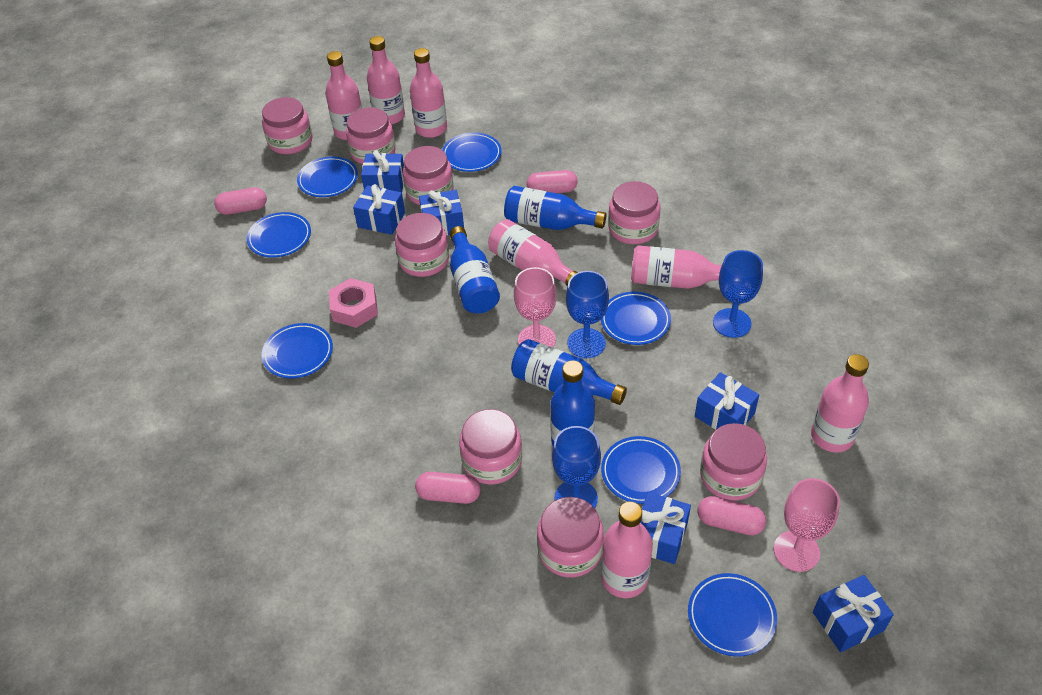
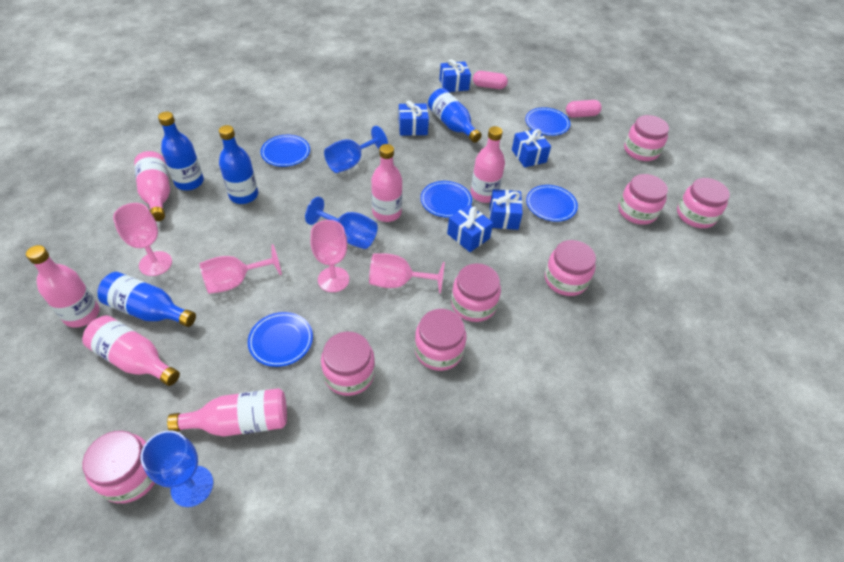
blue gift: [353,184,405,235] [361,150,404,192] [419,190,464,236] [640,492,691,564] [695,372,759,430] [813,575,894,652] = 6 -> [399,101,429,136] [439,59,471,92] [447,205,493,252] [490,189,523,230] [512,129,551,167] = 5
blue plate: [246,212,311,258] [262,323,333,378] [297,157,358,197] [442,132,502,172] [601,292,671,345] [601,436,681,504] [688,573,777,657] = 7 -> [248,312,313,367] [260,135,310,167] [420,181,472,218] [525,107,570,136] [526,185,578,222] = 5
pink bottle: [325,51,362,140] [367,36,405,124] [410,48,447,138] [488,219,578,286] [601,502,653,598] [631,245,722,289] [811,354,869,453] = 7 -> [26,245,99,328] [82,316,180,386] [134,151,170,221] [167,388,287,437] [371,144,402,222] [471,126,505,203] = 6
pink capsule: [214,187,267,215] [415,472,481,504] [526,170,578,193] [697,496,766,535] = 4 -> [473,71,508,89] [566,100,602,118] = 2
pink goblet: [514,267,557,347] [774,478,840,572] = 2 -> [113,203,172,276] [199,244,282,294] [310,220,349,292] [369,254,445,294] = 4
pink nut: [329,278,378,328] = 1 -> none = 0

